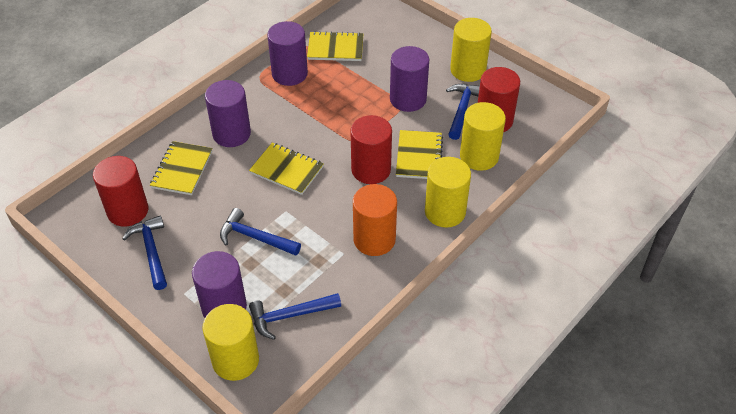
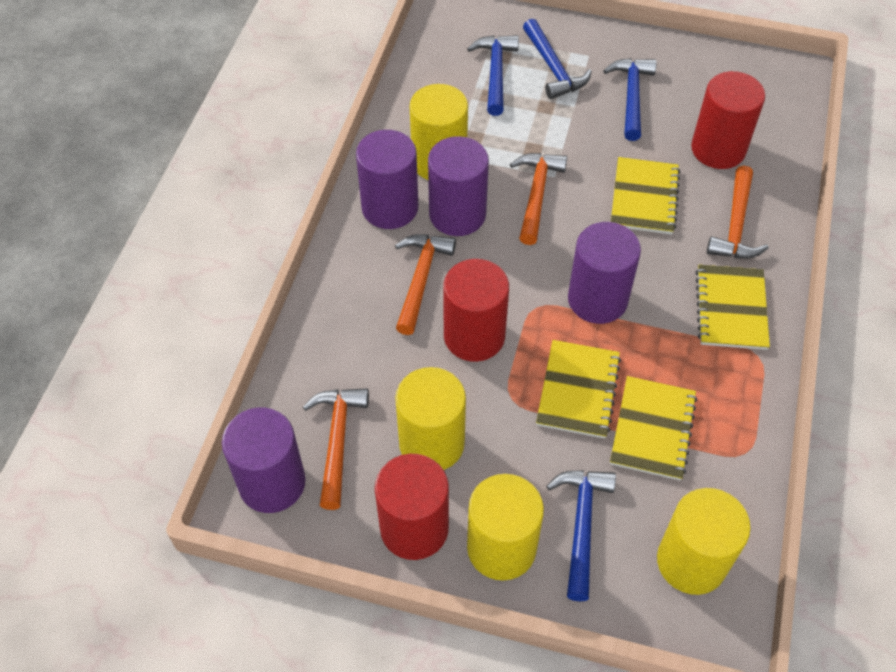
orange cylinder: [353,184,397,256] = 1 -> none = 0
orange hammer: none = 0 -> [303,388,369,510] [395,234,456,335] [510,153,567,245] [707,166,769,259] = 4

